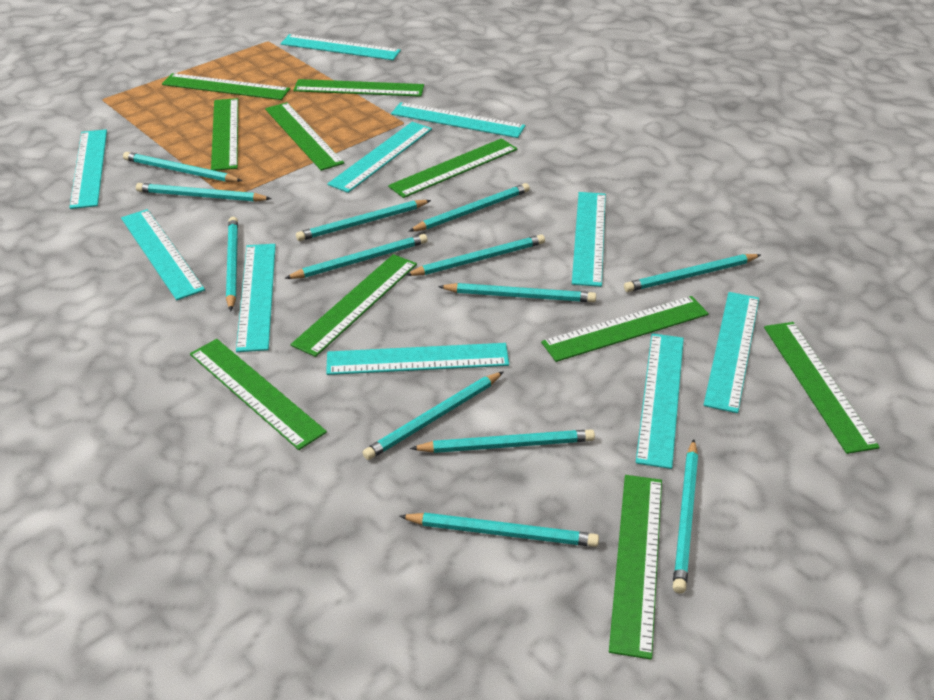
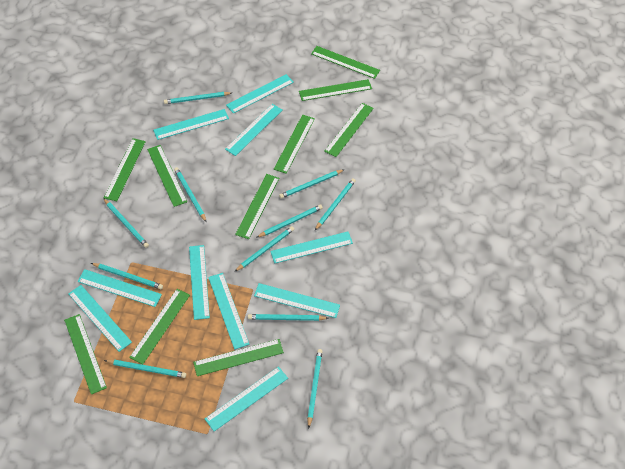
turquoise pencil: [123,152,242,182] [136,183,272,202] [226,217,238,311] [285,234,427,279] [296,200,431,241] [362,371,504,460] [399,513,599,547] [406,234,545,276] [408,183,530,232] [410,429,595,453] [438,283,596,302] [624,254,761,292] [673,439,698,594] = 13 -> [91,263,163,289] [103,198,149,248] [104,360,186,378] [164,92,231,104] [174,167,206,222] [235,226,294,271] [248,314,328,321] [256,205,323,238] [279,169,345,199] [307,349,323,429] [315,178,356,230] = 11

